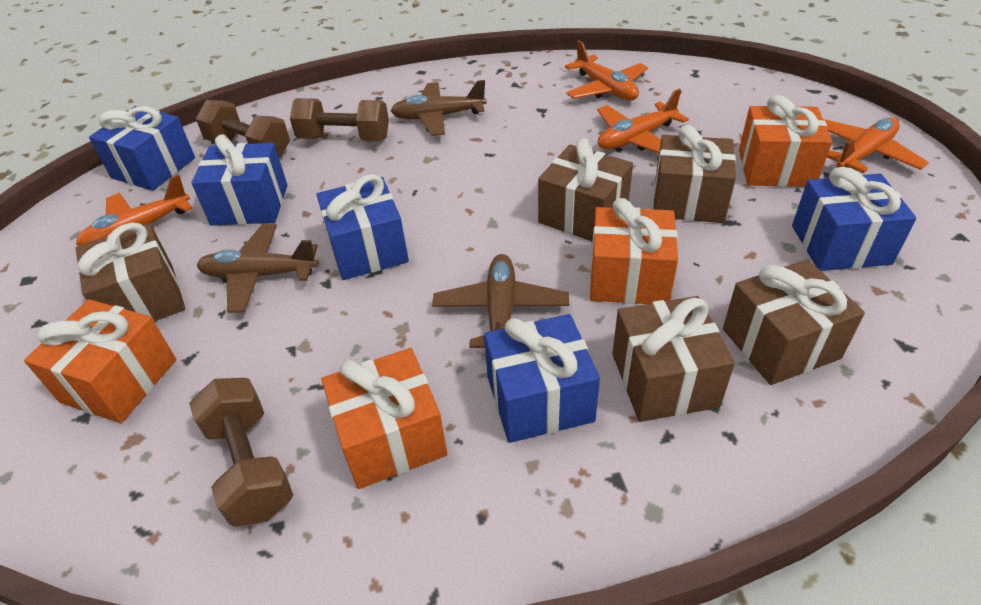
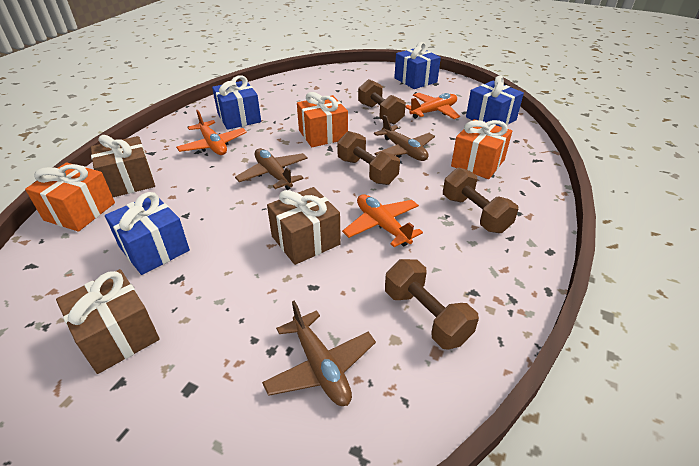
blue gift: [89,106,195,191] [191,134,288,226] [317,174,409,280] [484,314,600,443] [792,167,916,271] = 5 -> [105,192,190,275] [212,75,261,130] [394,42,441,89] [466,76,524,127] = 4
brown dumbbell: [189,378,293,527] [196,100,290,158] [290,98,389,141] = 3 -> [337,131,400,185] [358,79,406,124] [385,259,479,350] [443,168,518,233] = 4
brown gift: [76,223,185,321] [538,138,633,242] [612,296,735,422] [653,125,736,223] [723,259,865,385] = 5 -> [56,269,160,374] [91,135,155,197] [267,187,341,265] = 3
orange gift: [24,299,176,423] [321,348,447,489] [590,198,678,304] [739,95,832,187] = 4 -> [25,163,115,232] [297,92,348,147] [451,119,512,179] = 3
orange plane: [76,175,193,246] [565,40,648,101] [597,89,689,153] [823,117,929,173] = 4 -> [176,110,247,155] [342,194,423,247] [405,93,460,119] = 3

